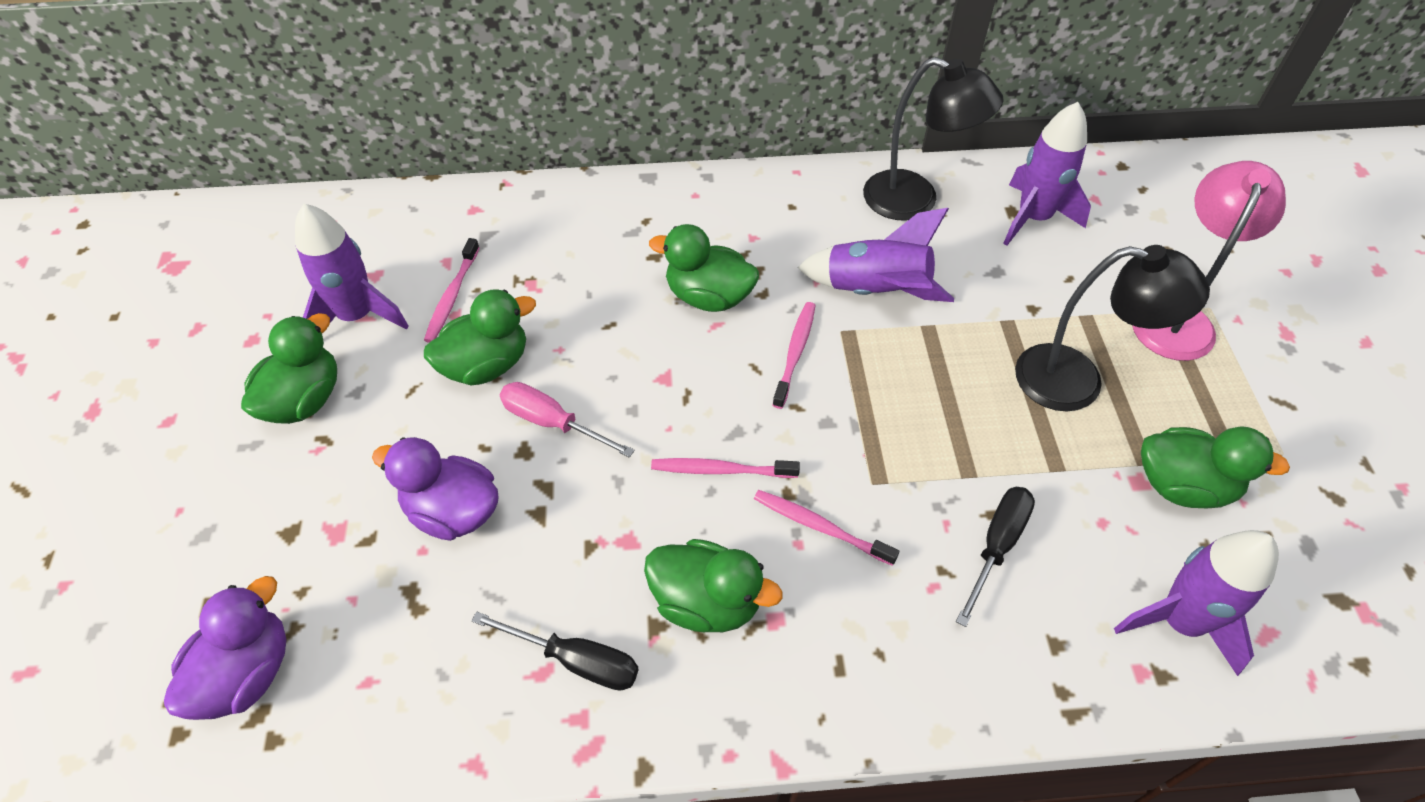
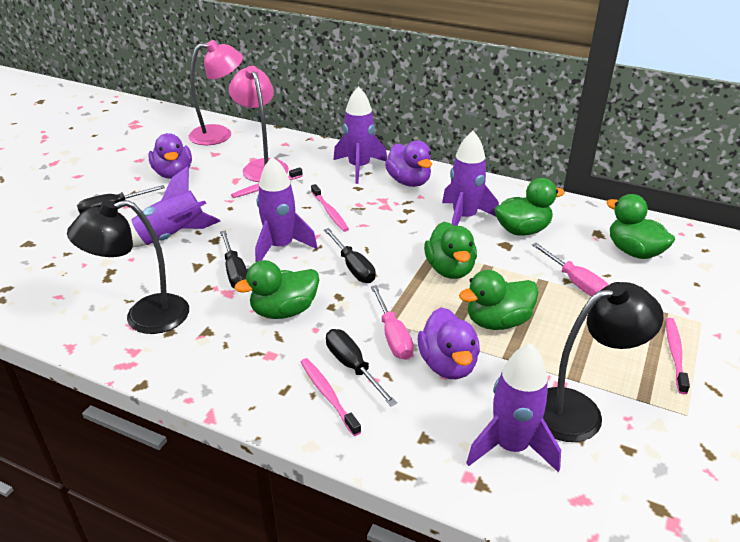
black screwdriver: [472,612,639,691] [956,487,1035,627] = 2 -> [77,185,165,214] [220,230,247,288] [324,228,376,283] [326,329,397,406] = 4
pink lamp: [1132,161,1286,361] = 1 -> [189,40,243,145] [229,65,289,182] = 2
pink screwdriver: [500,382,635,458] = 1 -> [371,285,414,360] [532,243,609,297] = 2
purple duck: [164,576,287,720] [372,437,498,541] = 2 -> [148,133,192,179] [385,141,432,187] [418,307,480,379] = 3
purple rocket: [295,204,408,330] [797,208,954,302] [1003,102,1091,246] [1114,530,1279,676] = 4 -> [129,166,220,248] [255,157,318,263] [333,86,387,184] [442,131,499,226] [466,344,561,472] = 5

